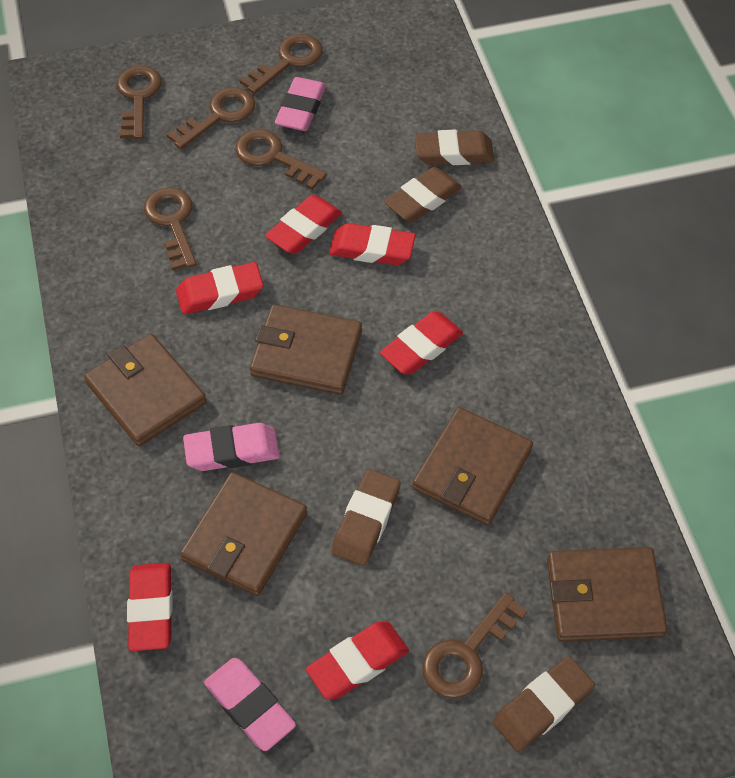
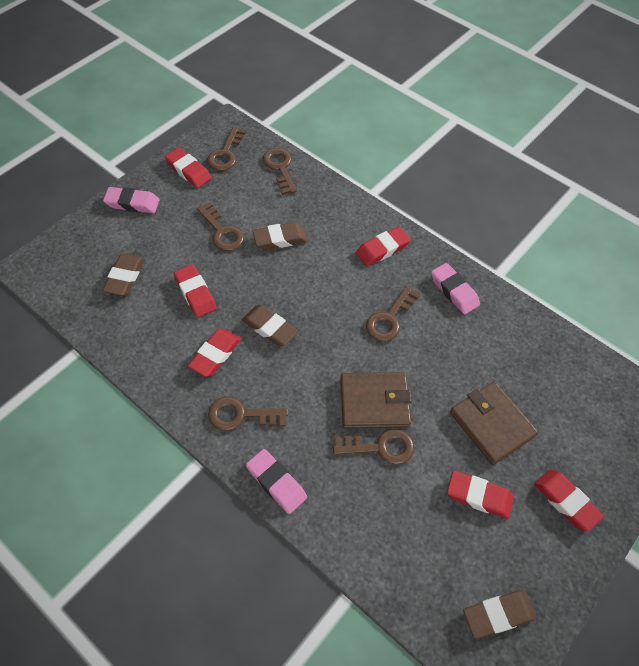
brown wallet: [84,334,207,446] [180,472,307,596] [250,304,362,395] [412,407,533,525] [547,547,668,642] = 5 -> [340,372,412,428] [450,382,538,465] = 2

